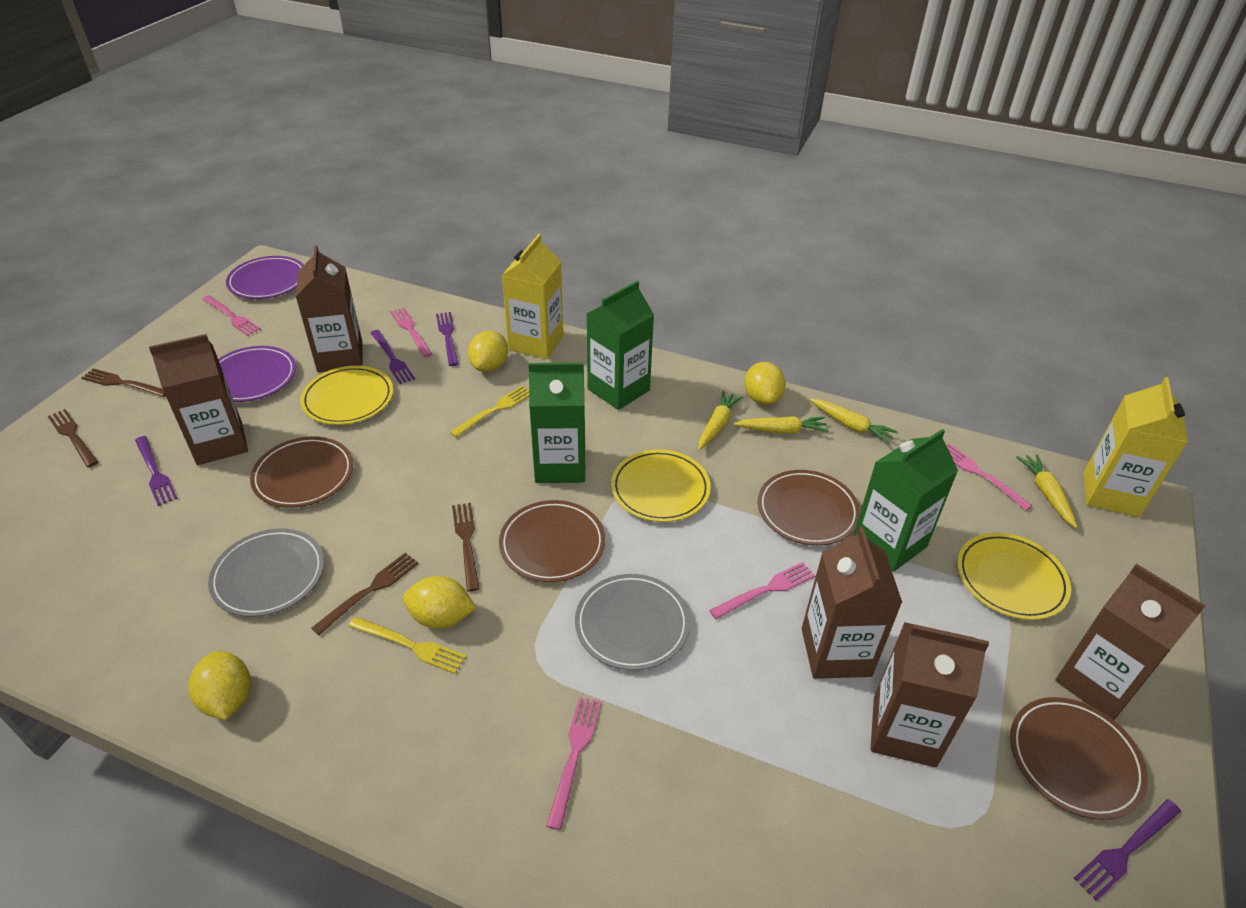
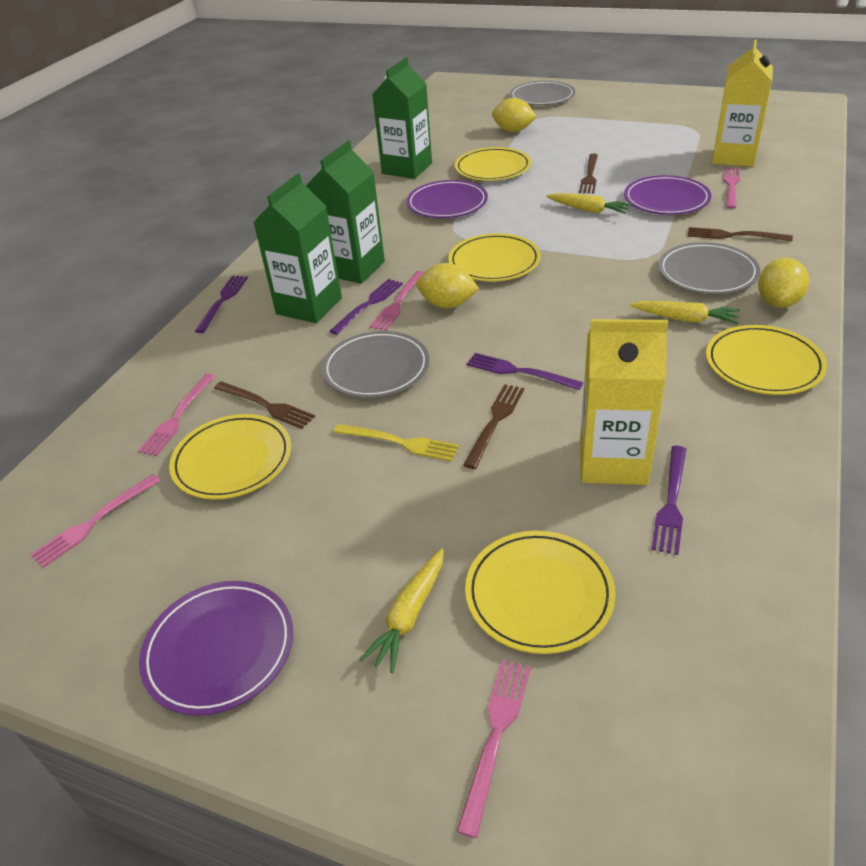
brown carton: [149,334,248,465] [296,245,362,372] [802,527,902,679] [870,622,989,768] [1055,564,1205,720] = 5 -> none = 0
brown plate: [250,437,353,508] [499,500,605,582] [758,470,860,546] [1010,697,1148,820] = 4 -> none = 0
grey plate: [208,529,324,617] [575,574,690,670] = 2 -> [322,331,429,398] [510,81,575,105] [658,242,760,294] = 3
purple plate: [218,346,296,402] [226,256,304,299] = 2 -> [139,581,293,716] [406,180,488,218] [624,175,711,215] = 3
yellow carrot: [698,391,743,450] [733,416,829,434] [810,399,898,444] [1016,454,1078,528] = 4 -> [359,549,444,673] [546,193,631,214] [630,301,740,324] = 3
yellow fork: [348,617,466,674] [450,385,529,437] = 2 -> [333,424,459,462] = 1
yellow lemon: [189,651,251,720] [403,576,476,629] [468,331,508,372] [745,362,786,405] = 4 -> [416,263,479,308] [492,98,537,132] [758,258,809,308] = 3
yellow plate: [300,366,393,425] [611,449,711,522] [957,533,1071,620] = 3 -> [169,414,291,500] [448,233,541,282] [455,147,531,181] [465,531,616,654] [706,325,827,395] = 5

